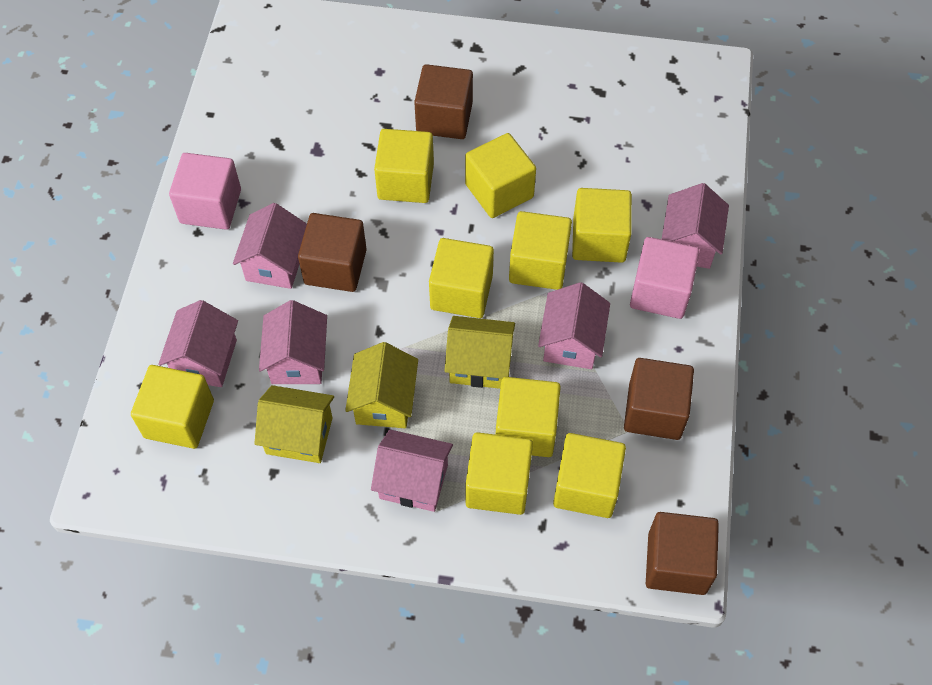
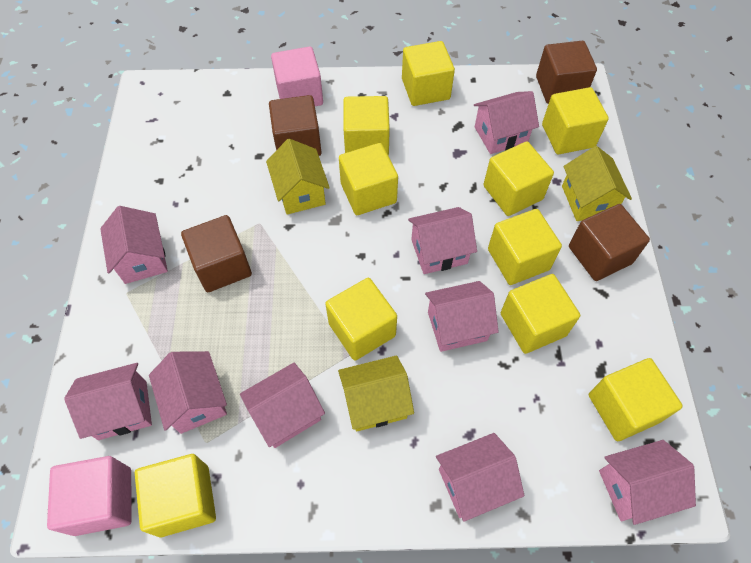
pink house: [158,300,238,387] [233,203,307,289] [259,300,327,384] [371,430,453,512] [538,282,610,369] [662,183,729,269] = 6 -> [64,363,152,440] [100,206,168,284] [149,351,227,434] [240,363,325,448] [408,207,477,274] [425,281,499,352] [436,433,525,522] [474,91,539,154] [599,440,696,525] = 9
yellow cube: [131,365,214,449] [374,129,434,203] [429,238,494,318] [465,133,536,218] [466,432,533,515] [495,377,561,457] [509,211,572,290] [553,433,626,518] [572,188,632,263] = 9 -> [135,454,216,537] [325,278,397,361] [339,143,398,215] [343,96,390,155] [402,41,455,106] [483,141,554,216] [488,209,562,285] [501,274,580,354] [542,87,609,154] [589,358,683,441] = 10

